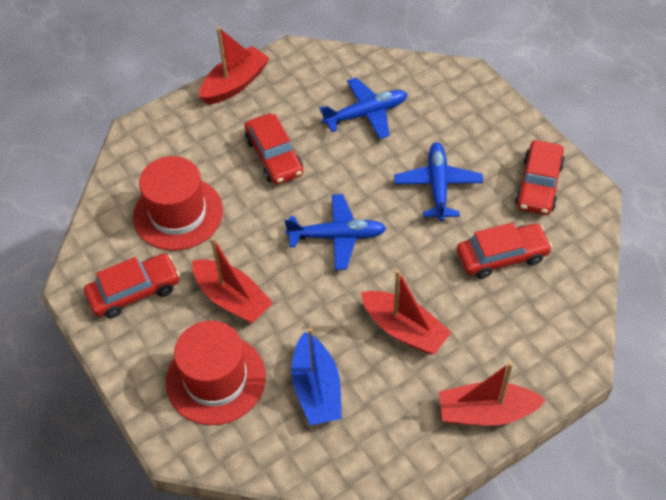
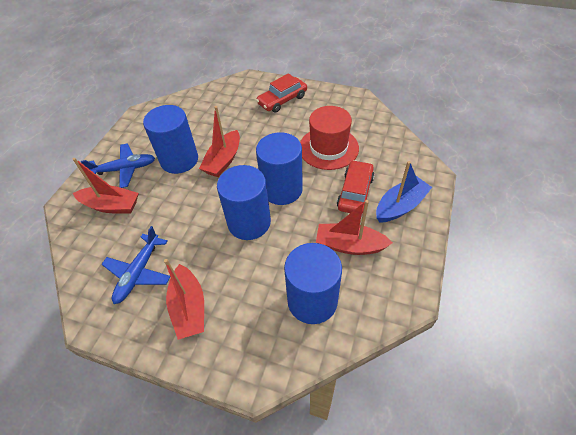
blue cylinder: none = 0 -> [143,105,198,174] [217,165,271,240] [256,132,303,205] [284,243,342,324] = 4
blue plane: [284,194,386,270] [319,78,407,139] [394,142,483,221] = 3 -> [81,143,155,188] [101,226,170,304] = 2
red car: [84,253,180,318] [244,113,303,185] [457,223,552,279] [515,140,565,215] = 4 -> [256,73,307,112] [337,160,374,214] = 2
red hat: [133,156,223,251] [166,321,266,425] = 2 -> [300,106,359,170] = 1

